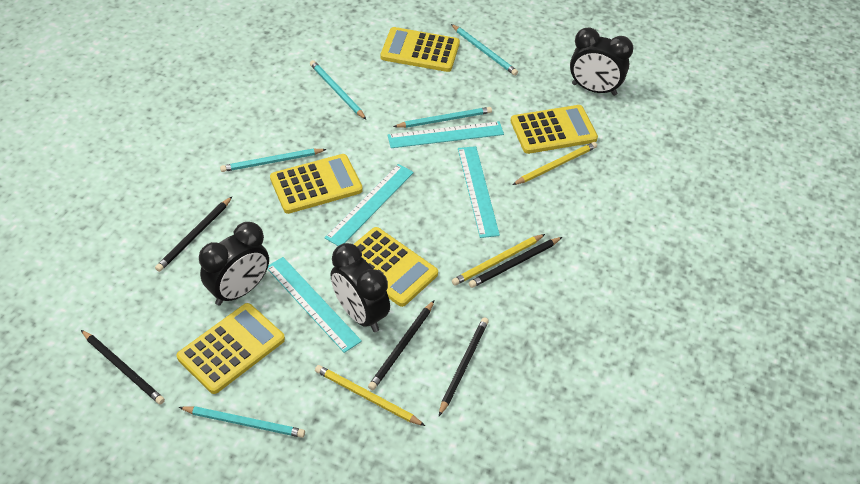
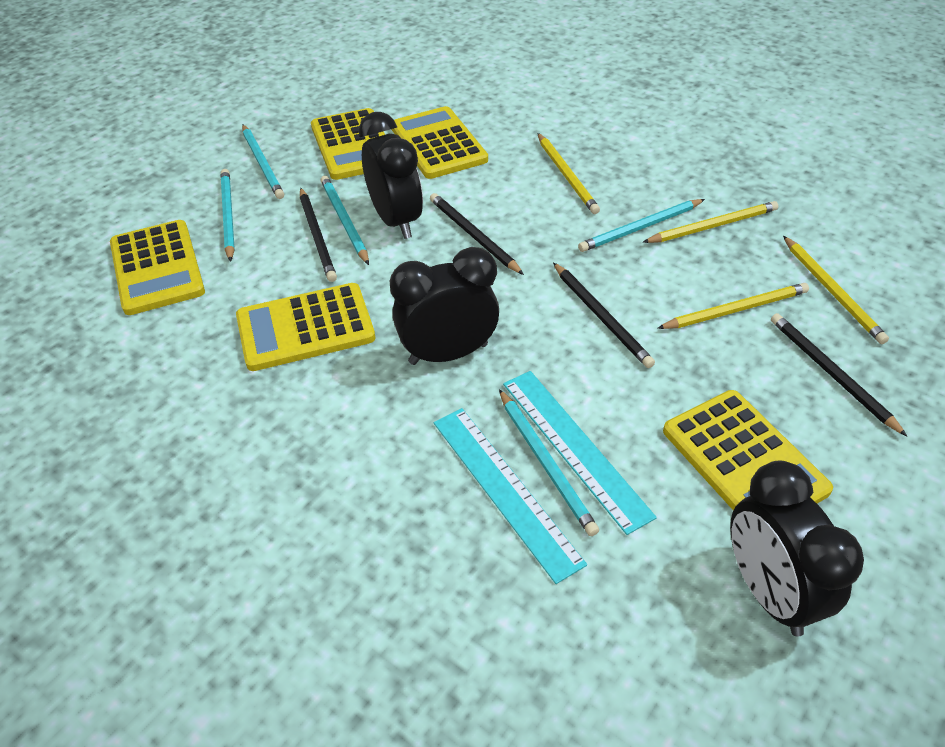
black pencil: [81,330,165,405] [155,197,232,272] [368,301,434,390] [439,317,489,416] [469,237,562,288] = 5 -> [300,188,337,282] [430,193,524,275] [553,262,655,368] [771,313,907,436] = 4
turquoise ruler: [267,257,362,353] [324,164,414,246] [388,121,504,148] [458,146,500,238] = 4 -> [434,408,587,584] [503,371,657,535] = 2
yellow pencil: [315,365,425,426] [452,234,545,285] [512,142,597,185] = 3 -> [538,133,600,214] [643,201,778,243] [657,283,809,329] [783,236,889,344] = 4

